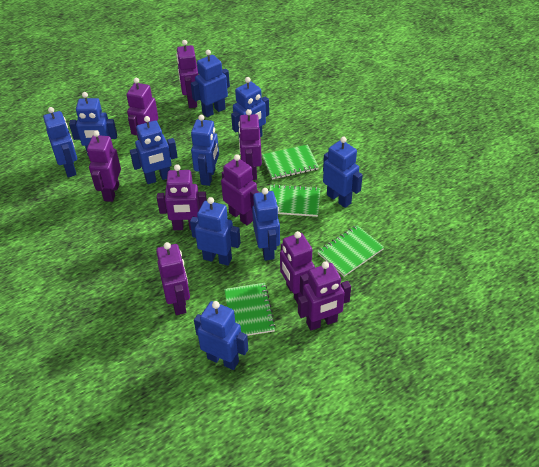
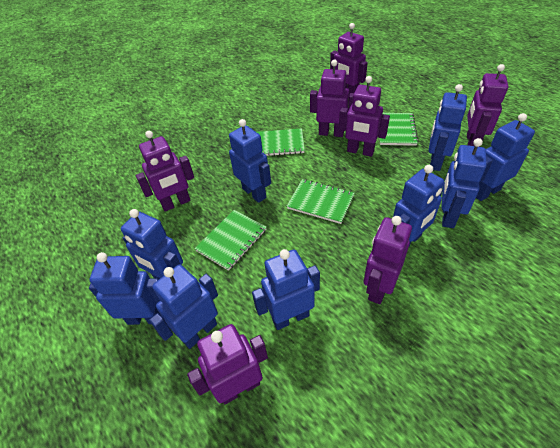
blue robot: [43,107,77,177] [69,92,117,157] [130,116,178,184] [190,197,241,266] [191,50,230,117] [191,115,219,186] [194,301,248,370] [231,77,269,137] [252,188,280,261] [323,137,363,208] = 10 -> [89,252,160,325] [121,209,183,279] [149,265,218,349] [229,119,271,203] [252,249,320,330] [393,165,444,247] [429,84,467,171] [442,138,487,228] [476,113,535,201] = 9
purple robot: [87,131,121,202] [127,78,158,140] [156,242,190,315] [157,164,207,230] [176,40,199,108] [221,154,260,225] [238,109,262,180] [280,231,315,304] [298,261,351,331] = 9 -> [136,131,194,211] [187,324,268,404] [310,59,354,137] [330,23,368,95] [339,76,390,157] [363,216,412,304] [467,64,508,147] = 7

